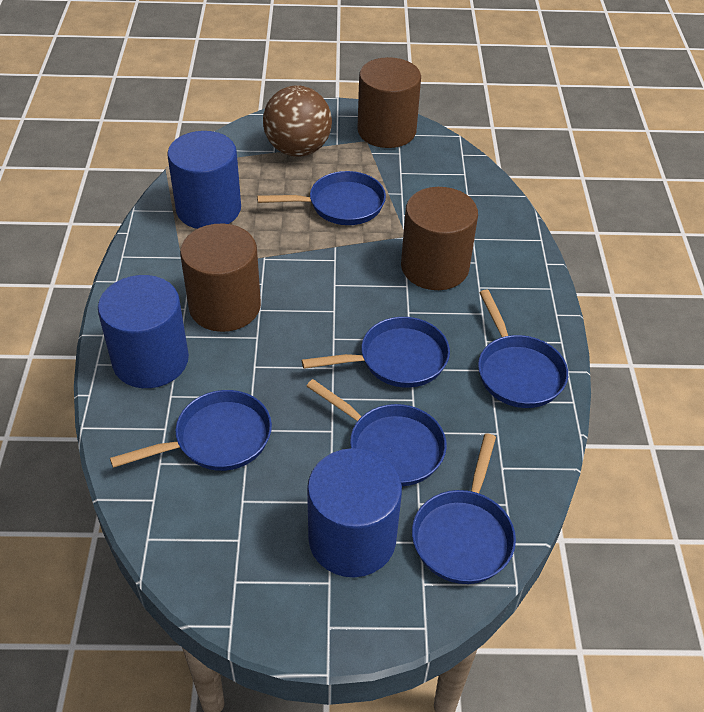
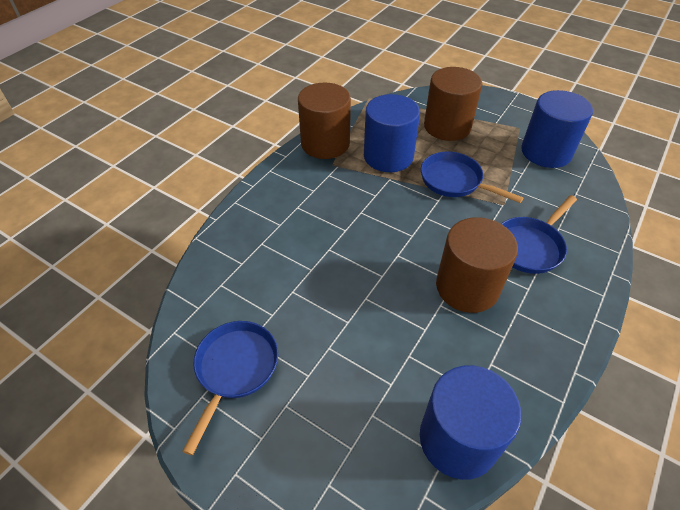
blue pan: [110,390,272,471] [257,171,386,225] [302,317,450,388] [306,379,447,486] [412,434,516,584] [478,290,568,408] = 6 -> [182,321,278,455] [421,151,524,203] [501,195,577,274] = 3
brown ball: [263,85,332,157] = 1 -> none = 0

